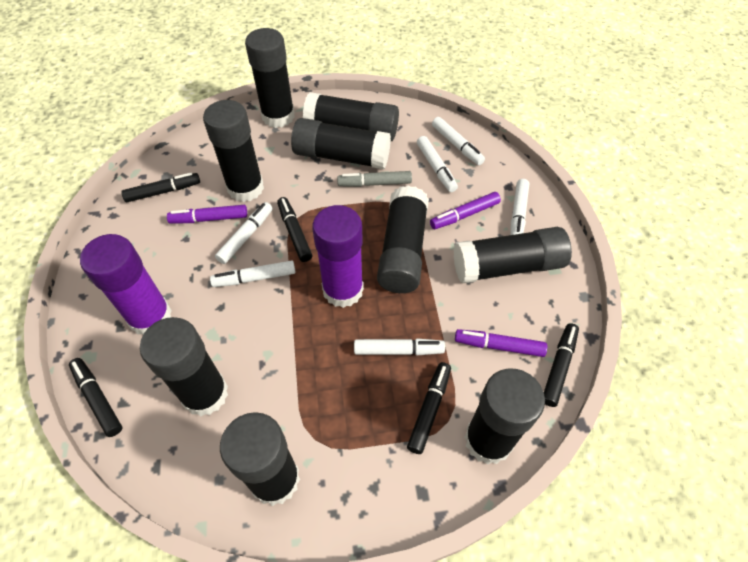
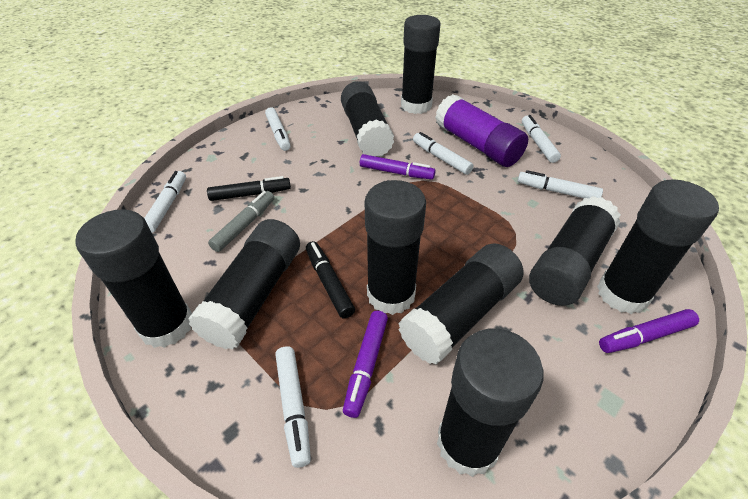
black marker: [69,358,122,437] [121,173,200,202] [277,197,312,262] [407,362,451,454] [544,323,579,407] = 5 -> [207,176,291,201] [306,241,355,318] = 2
purple glue stick: [80,234,172,335] [312,205,364,308] = 2 -> [435,94,528,167] = 1

